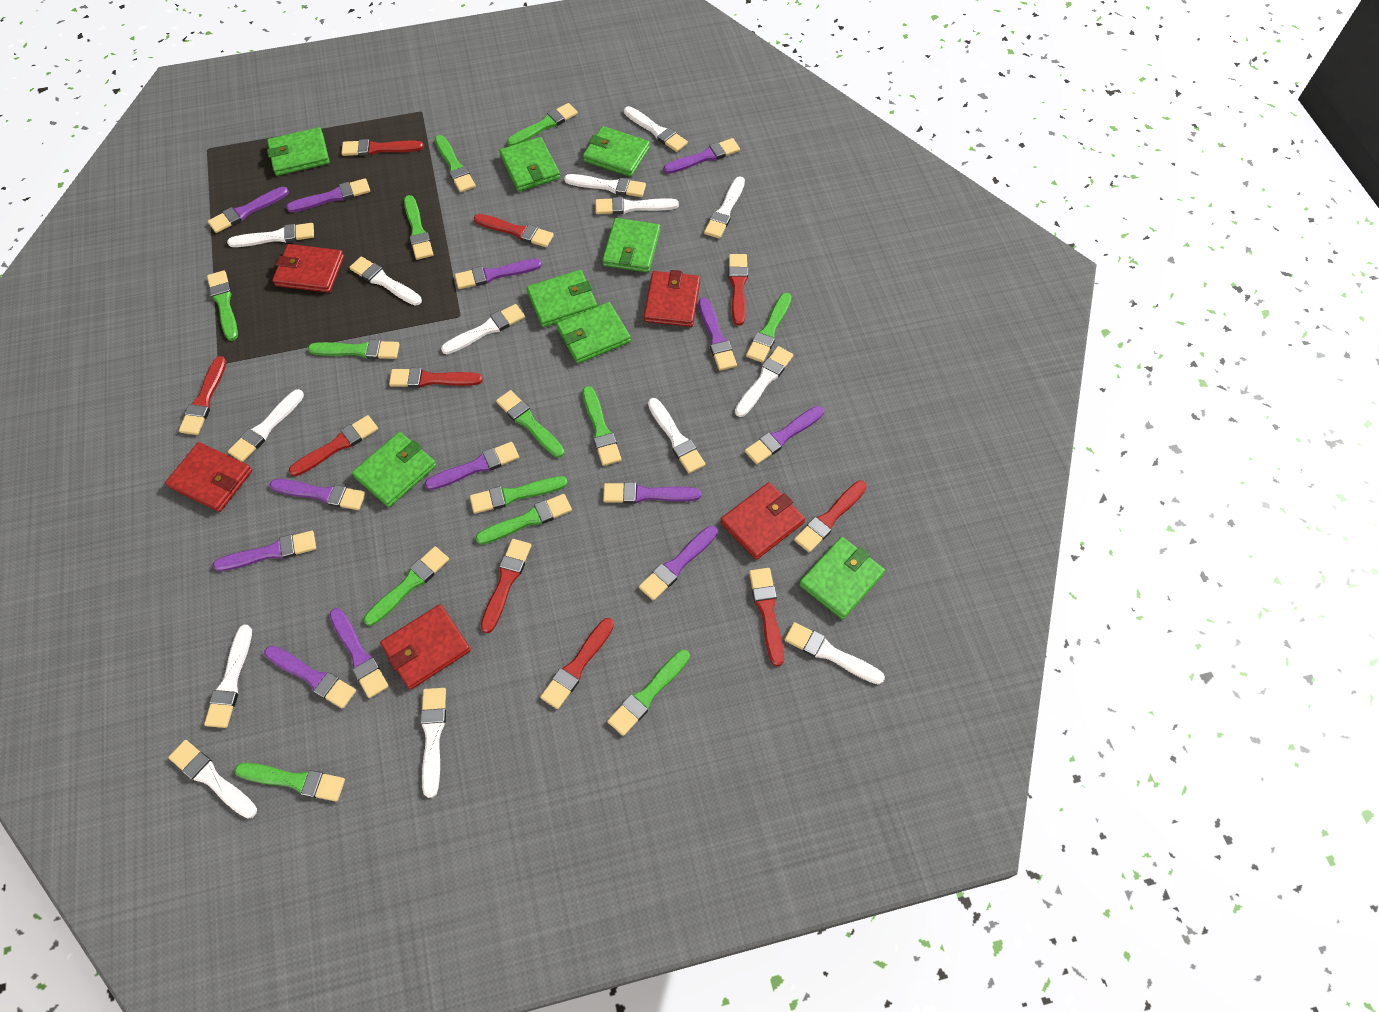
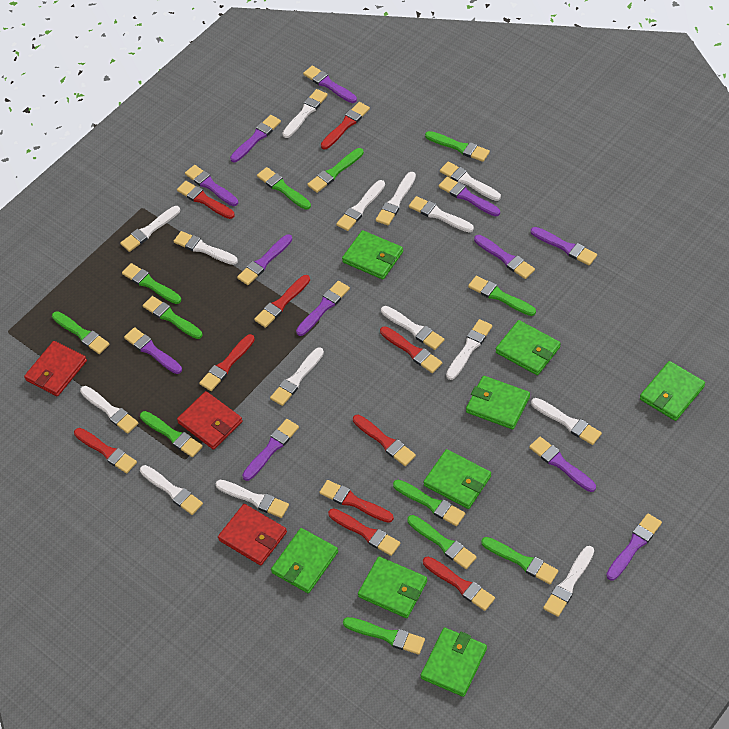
green brush: [207,270,238,341] [234,763,345,801] [308,340,400,359] [364,546,449,626] [404,195,433,260] [435,135,476,192] [470,476,568,514] [475,494,572,544] [496,390,564,458] [507,103,578,146] [583,386,621,466] [607,650,690,736] [746,293,791,363] = 13 -> [52,311,110,354] [122,263,181,304] [140,411,203,457] [143,296,202,339] [257,167,311,210] [307,148,364,193] [343,617,425,655] [393,480,465,526] [407,515,477,569] [425,131,490,162] [468,276,536,316] [481,537,558,584] = 12
purple brush: [208,187,289,233] [213,531,316,571] [264,646,356,709] [270,479,366,510] [286,178,370,212] [329,608,389,698] [425,442,519,490] [455,259,542,289] [603,482,701,504] [639,526,718,601] [663,138,740,174] [699,298,737,371] [745,406,824,464] = 13 -> [124,327,182,374] [185,165,238,206] [230,115,281,162] [237,234,292,285] [242,419,299,481] [296,281,350,336] [303,65,357,103] [439,177,500,216] [474,235,535,279] [529,437,596,492] [531,227,597,265] [606,513,662,581] = 12
red wallet: [165,442,252,512] [272,244,344,293] [380,604,471,690] [644,270,700,327] [720,482,805,560] = 5 -> [24,341,87,396] [177,391,243,450] [218,504,287,565] = 3
white brush: [168,740,257,819] [204,625,252,728] [227,223,314,247] [228,389,304,462] [349,256,422,306] [420,688,446,798] [441,304,525,354] [564,174,646,197] [595,197,679,214] [624,106,688,152] [648,398,706,473] [704,176,745,239] [735,346,793,417] [784,622,885,685] = 14 -> [80,386,139,434] [120,206,180,252] [140,465,203,515] [174,231,238,265] [215,480,289,518] [270,347,324,406] [282,89,328,138] [336,180,385,231] [376,172,416,225] [381,306,444,350] [409,196,474,232] [440,161,501,201] [446,319,492,380] [531,398,602,445] [543,546,594,617] = 15

